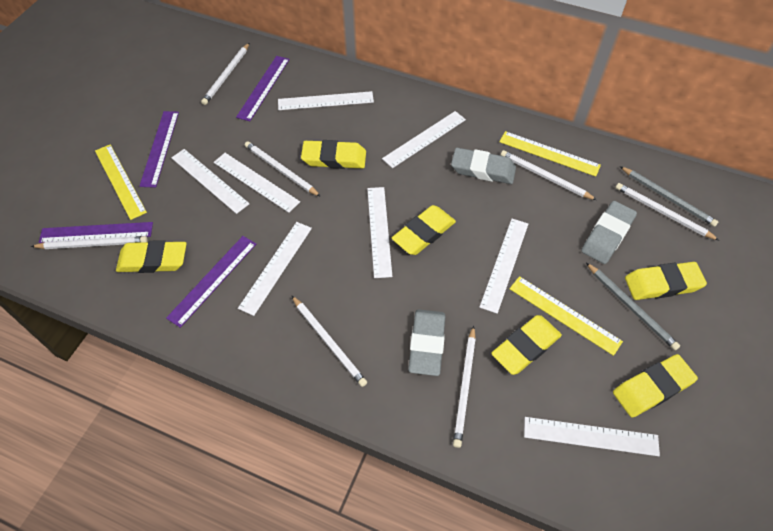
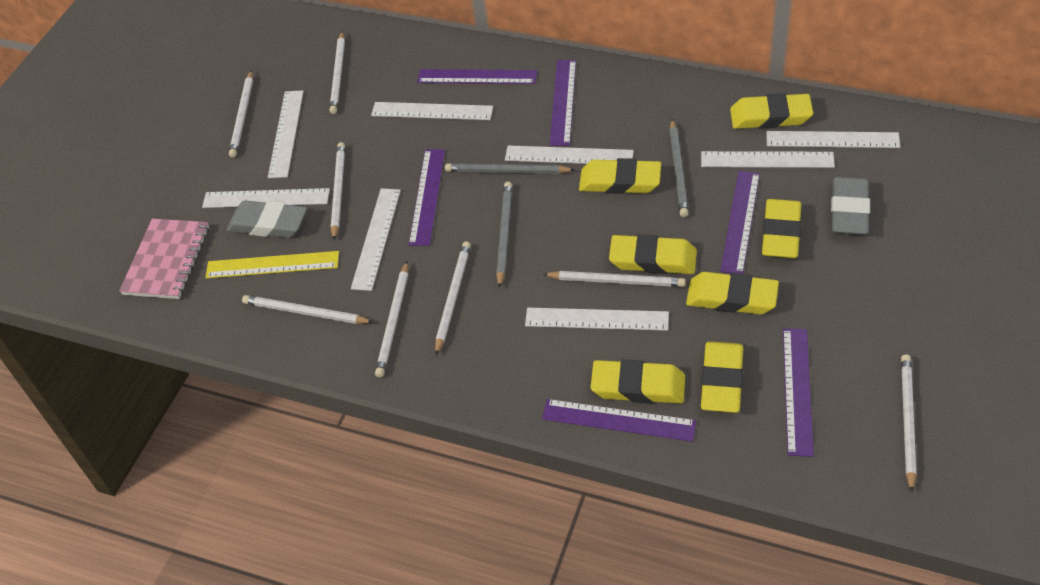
grey eraser: [408,309,445,376] [451,148,516,184] [581,201,637,264] = 3 -> [227,200,307,238] [831,177,870,235] = 2
grey pencil: [586,263,680,350] [620,166,718,227] = 2 -> [445,163,575,174] [496,182,512,288] [670,119,689,217] = 3
pink notebook: none = 0 -> [119,219,209,299] = 1
purple ruler: [39,222,153,243] [139,111,179,188] [166,236,256,328] [236,56,290,121] = 4 -> [409,149,445,246] [417,69,537,84] [542,399,696,442] [550,60,576,146] [720,171,760,274] [783,328,814,457] = 6
white pencil: [31,236,148,249] [201,43,249,105] [245,141,321,197] [292,296,367,387] [453,325,476,448] [501,150,597,200] [615,183,720,241] = 7 -> [229,70,253,158] [242,295,374,324] [329,31,345,114] [331,142,345,240] [375,261,408,377] [435,241,471,355] [542,271,686,287] [901,354,916,492] = 8
yellow eraser: [116,240,186,273] [301,140,366,169] [392,205,456,255] [491,315,562,375] [613,354,698,417] [625,262,707,300] = 6 -> [579,158,661,194] [591,359,685,404] [609,234,697,274] [686,272,779,315] [701,341,743,413] [730,93,813,129] [762,199,801,258] = 7
yellow ruler: [95,144,147,220] [499,131,601,177] [510,276,623,356] = 3 -> [205,251,339,278] = 1

